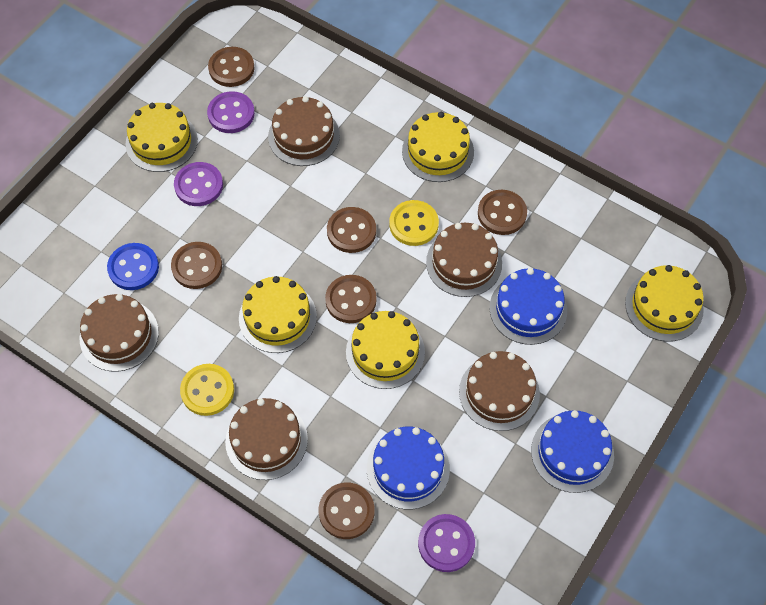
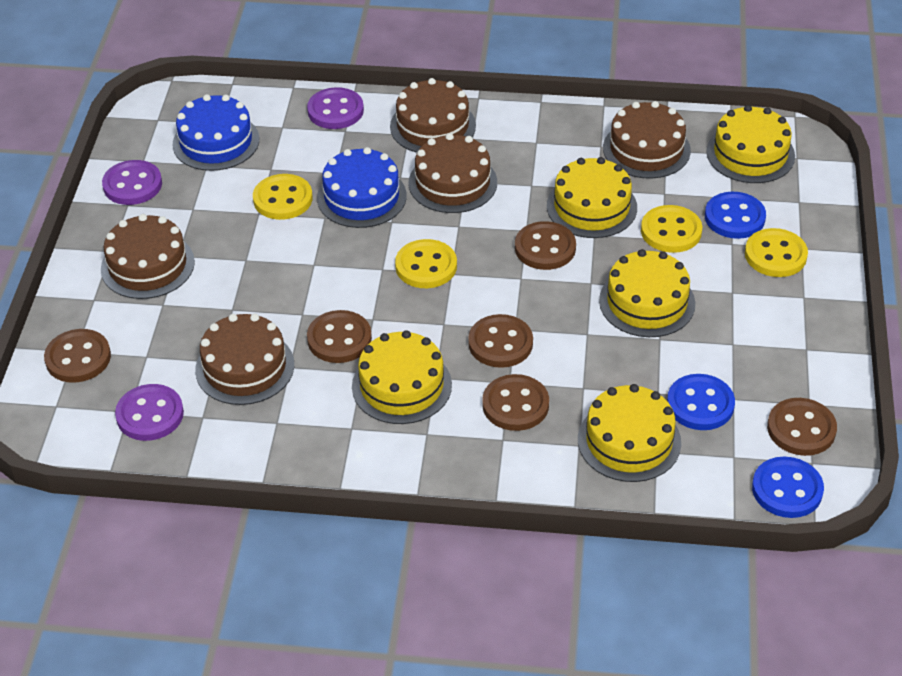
blue button: [107,243,159,290] = 1 -> [667,374,735,430] [705,192,766,239] [752,457,824,518] = 3
blue cake: [367,427,450,509] [490,268,567,345] [531,410,614,493] = 3 -> [173,94,259,171] [317,147,407,228] = 2
yellow button: [180,364,234,416] [389,200,439,246] = 2 -> [253,174,313,220] [395,239,457,288] [641,205,702,253] [745,228,808,277] = 4

